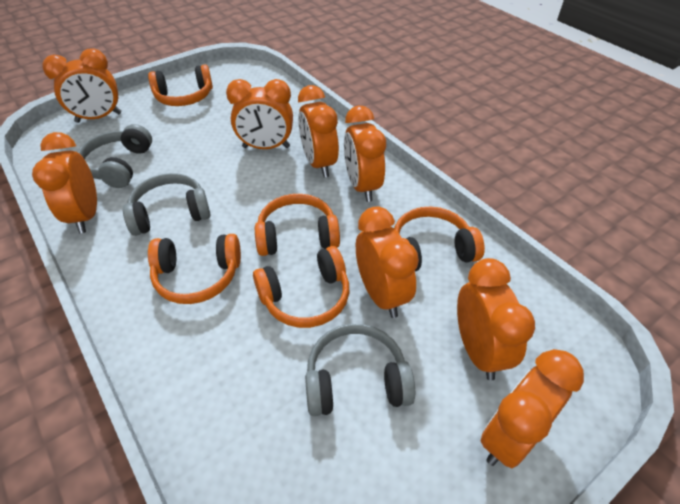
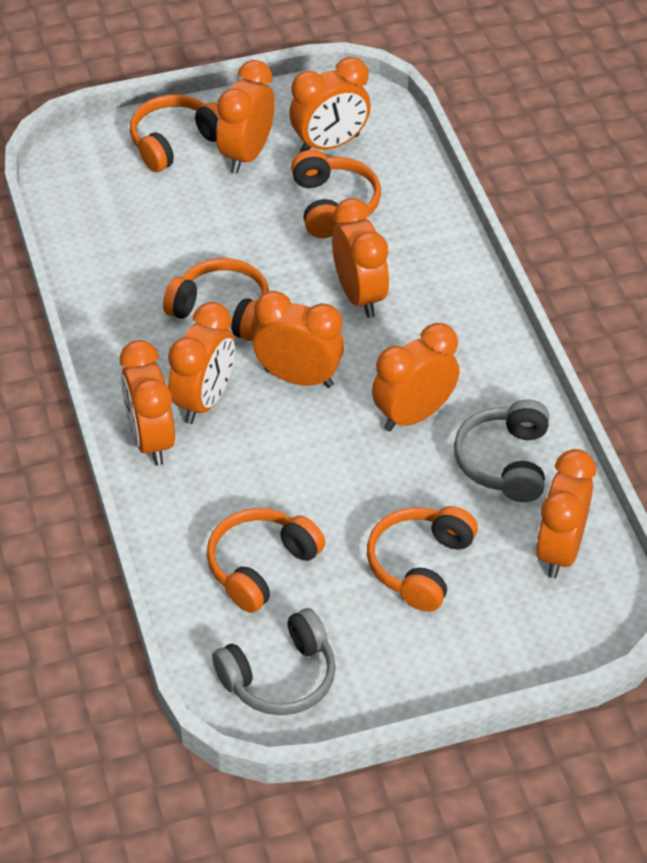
grey headphones: [78,124,152,188] [123,173,211,236] [305,324,415,416] = 3 -> [212,608,336,715] [454,399,549,502] = 2

